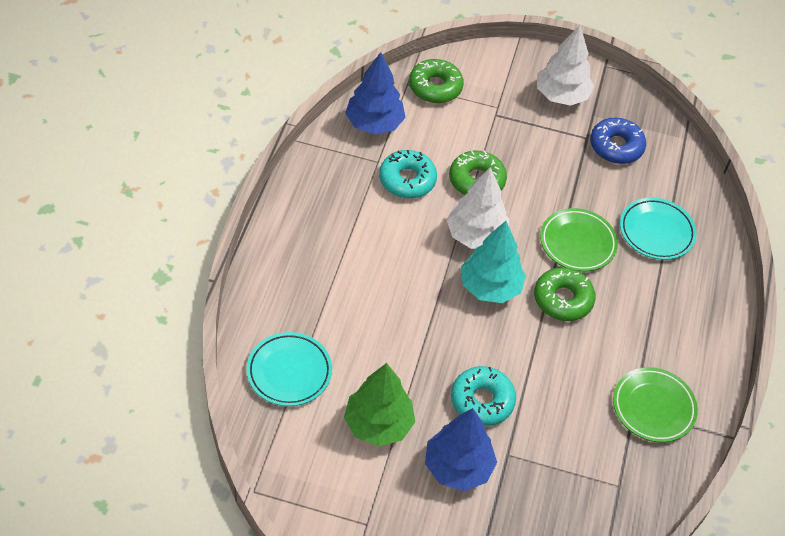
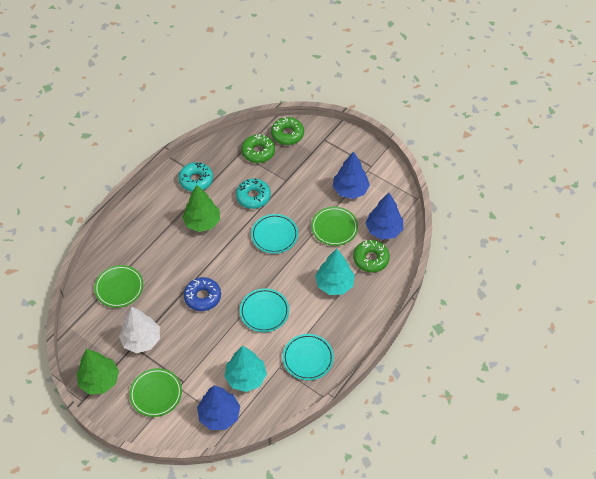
blue tree: [345,52,406,135] [425,408,497,491] = 2 -> [197,385,240,430] [333,151,370,199] [366,193,403,240] = 3
green plate: [540,208,618,272] [613,367,698,443] = 2 -> [94,265,143,308] [129,368,182,417] [311,207,358,246] = 3
green tree: [344,363,415,447] = 1 -> [76,349,119,395] [182,185,220,232] = 2
turquoise plate: [247,332,332,406] [620,198,697,260] = 2 -> [240,288,289,332] [251,214,298,254] [283,334,334,380] = 3
turquoise tree: [461,221,526,303] = 1 -> [224,346,267,392] [315,249,355,295] = 2
white tree: [446,167,510,249] [537,25,594,106] = 2 -> [119,306,160,353] = 1

